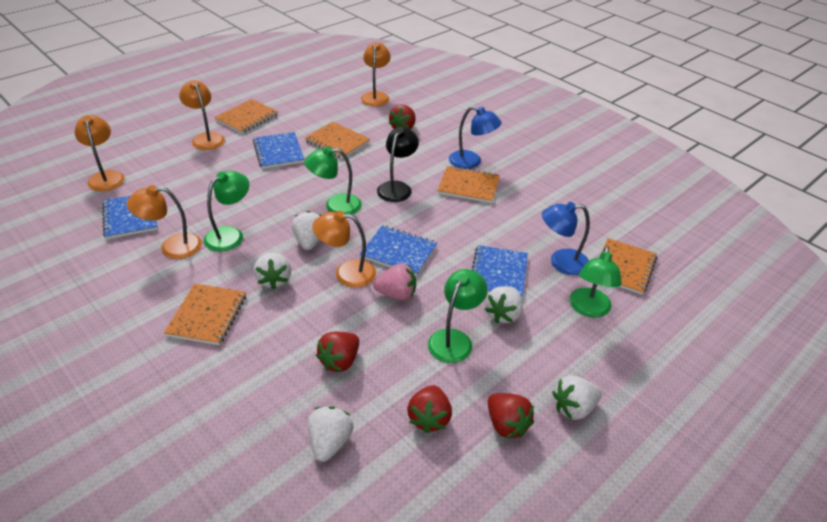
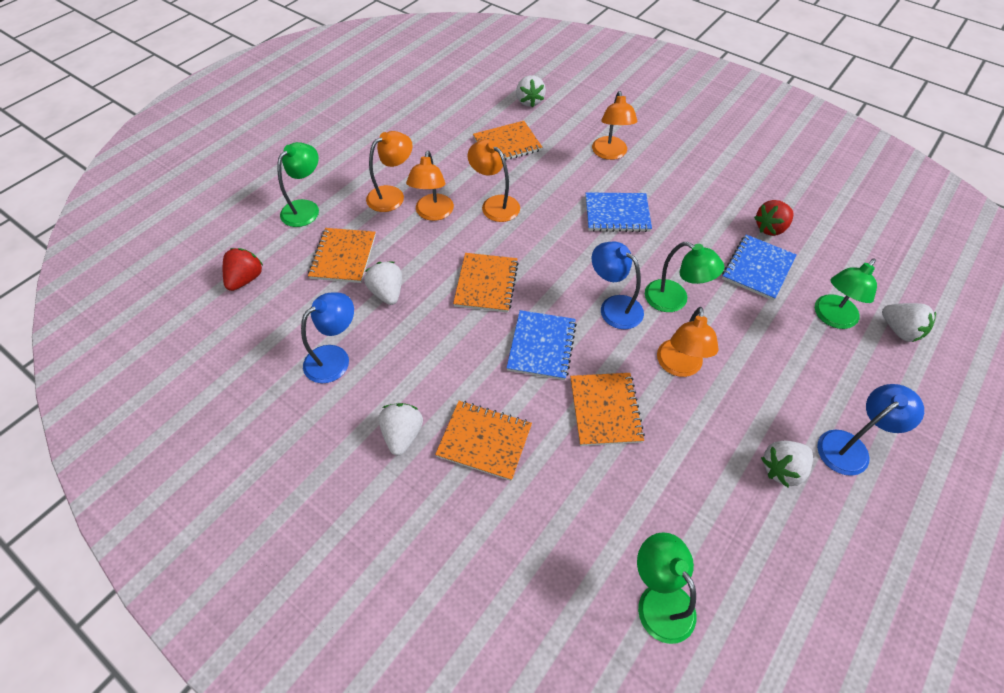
black lamp: [377,127,419,202] = 1 -> none = 0
blue lamp: [449,106,502,169] [542,202,590,275] = 2 -> [301,292,354,383] [592,241,644,329] [817,384,924,476] = 3
blue notebook: [102,195,158,239] [253,132,305,169] [360,225,437,276] [472,245,528,297] = 4 -> [506,310,577,380] [586,192,652,232] [722,235,796,301] = 3
pink strawberry: [373,263,416,300] = 1 -> none = 0
red strawberry: [316,332,359,372] [389,104,415,129] [407,385,452,433] [488,393,534,438] = 4 -> [223,248,263,291] [754,200,794,236] = 2

